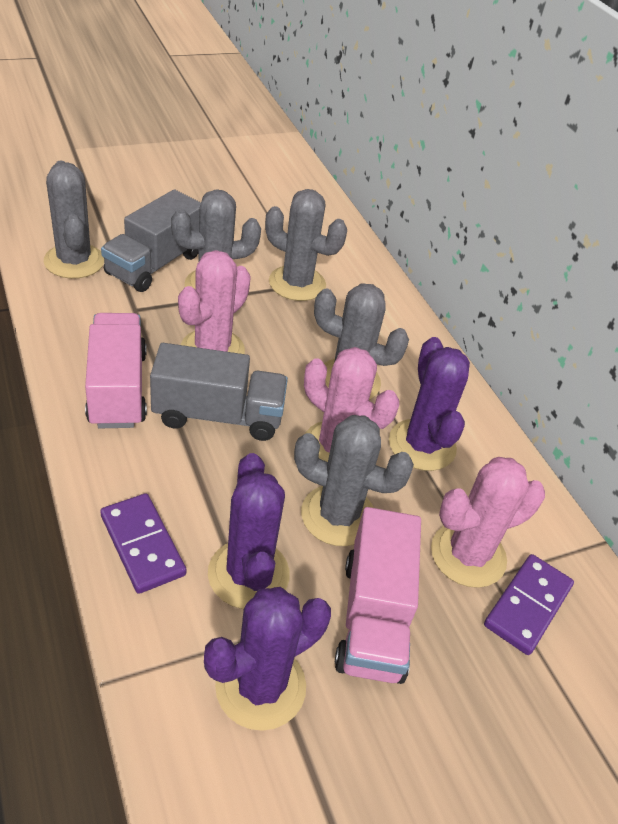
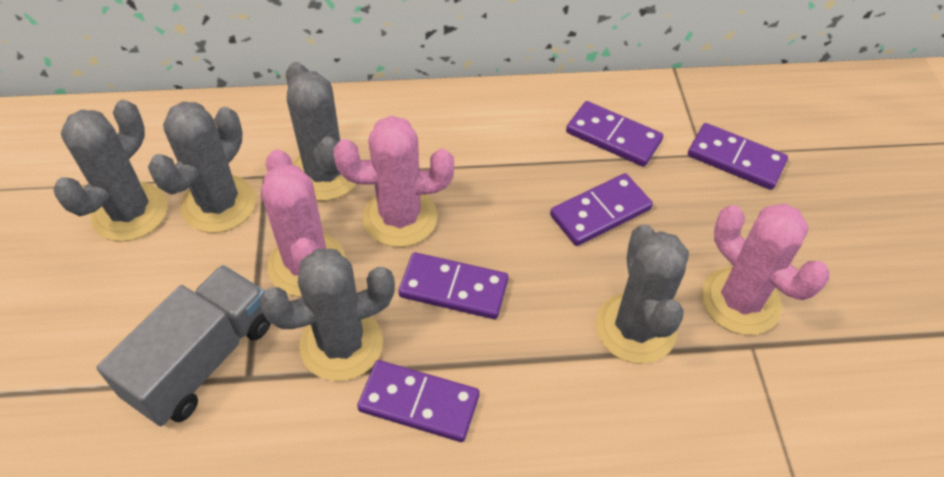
grey truck: [101,190,201,292] [150,343,288,441] = 2 -> [96,265,271,426] = 1
pink truck: [85,313,147,428] [335,507,421,684] = 2 -> none = 0
purple cactus: [204,587,331,731] [208,453,290,609] [389,337,470,471] = 3 -> none = 0
purple domino: [100,493,186,594] [484,554,574,655] = 2 -> [357,360,479,442] [398,252,508,319] [550,173,653,246] [566,101,663,167] [688,123,788,190] = 5

